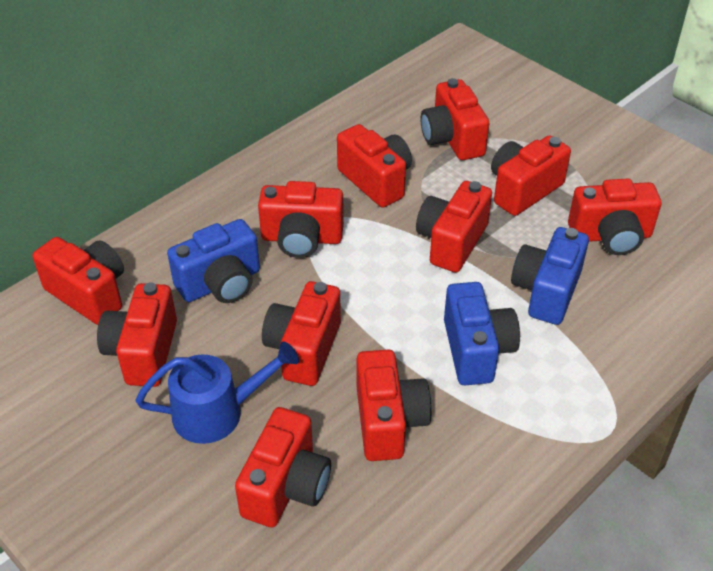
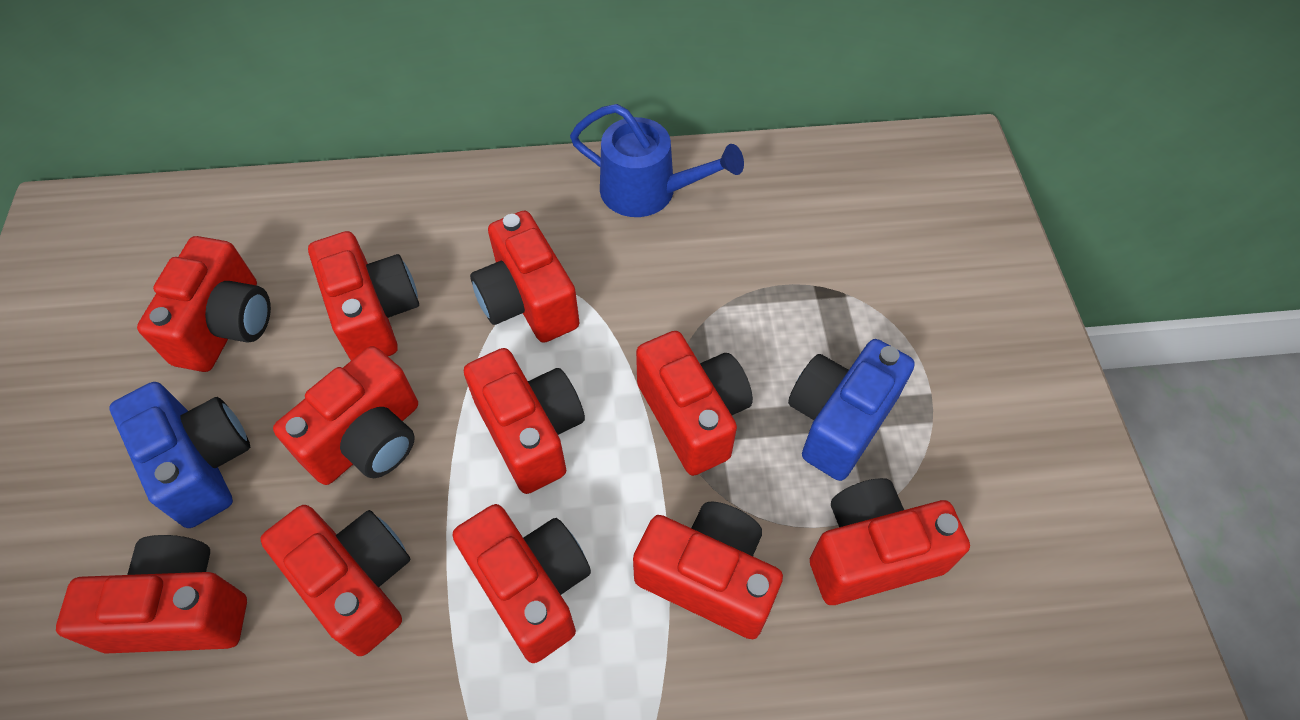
blue camera: [167,219,260,303] [444,282,520,385] [511,227,589,325] = 3 -> [110,382,250,528] [788,339,915,481] = 2

